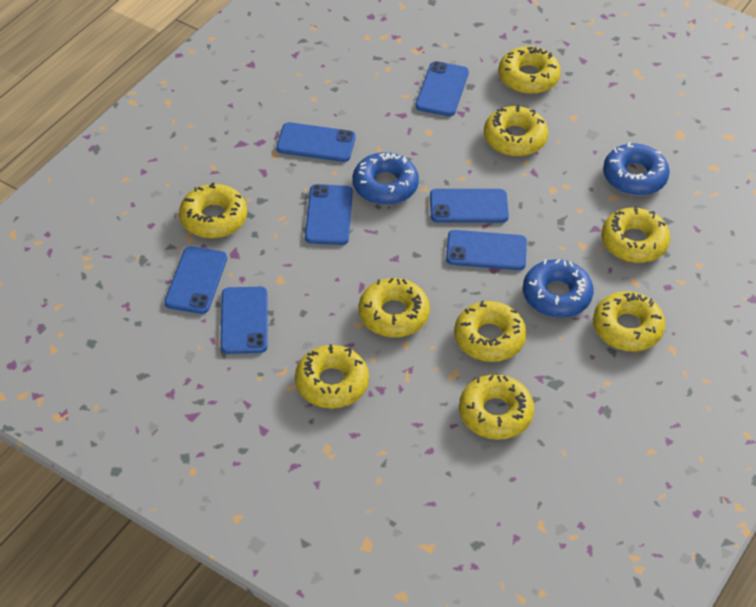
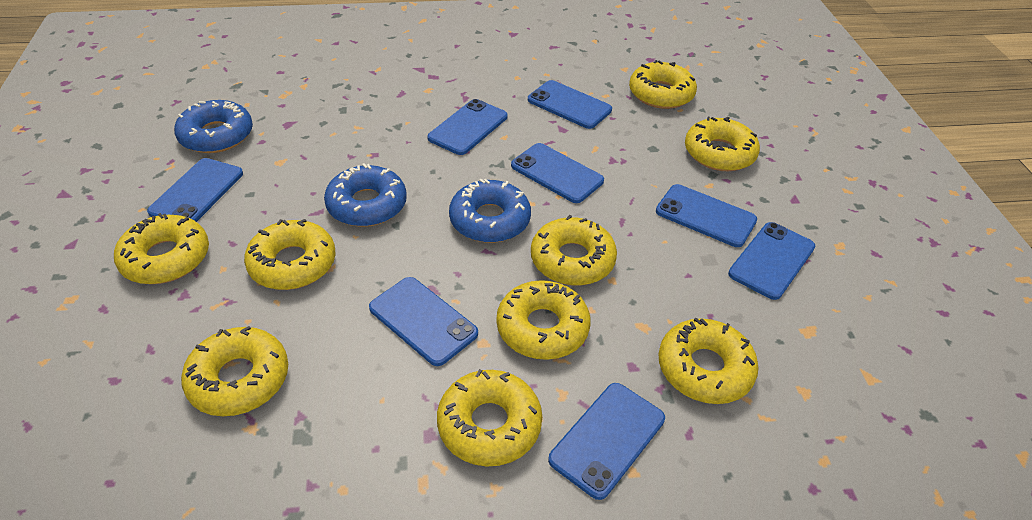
blue phone: [164,246,227,314] [220,287,268,354] [276,122,356,162] [305,184,353,245] [415,61,469,116] [430,189,509,223] [446,230,527,270] = 7 -> [147,158,243,222] [369,277,478,366] [427,99,508,155] [511,143,604,203] [528,80,612,129] [548,383,665,500] [656,184,757,247] [728,222,815,300] = 8

